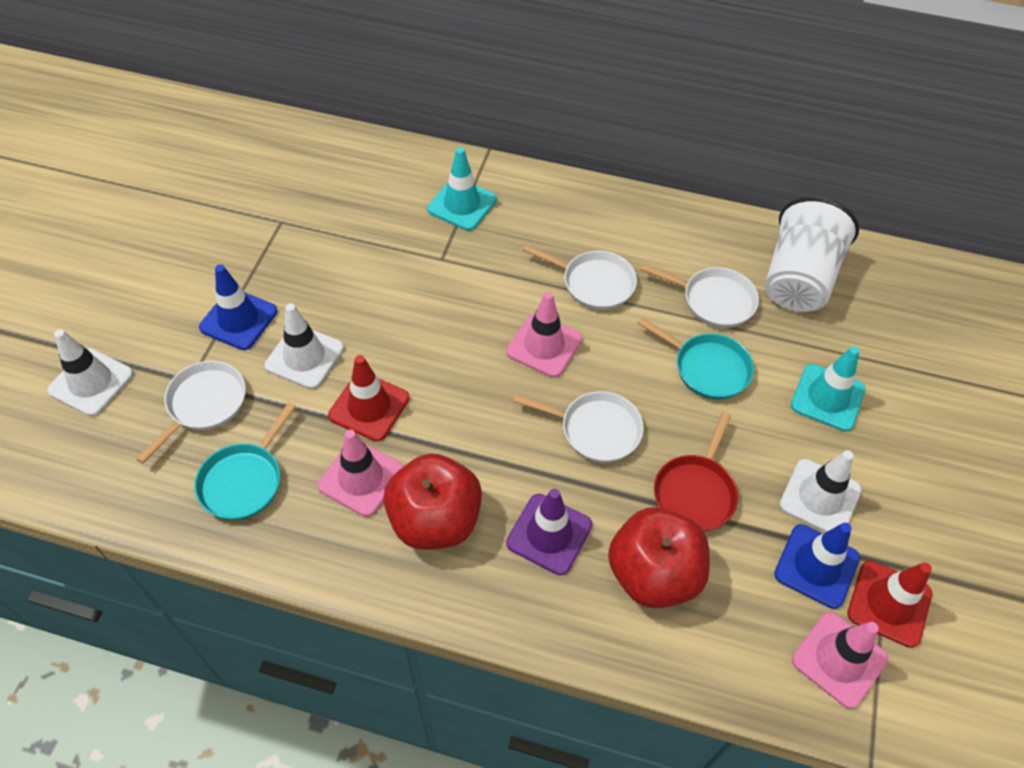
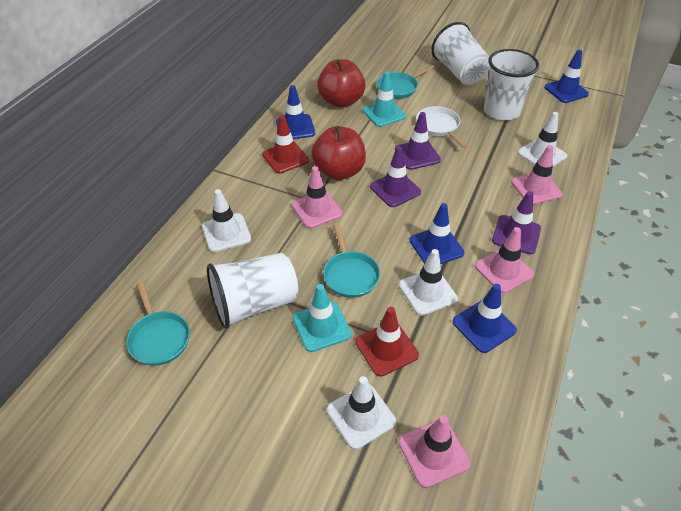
blue traffic cone: [199,265,277,350] [774,523,860,609] = 2 -> [276,85,315,139] [409,203,464,264] [453,284,517,353] [544,50,589,103] = 4
pink traffic cone: [317,429,403,517] [506,292,582,377] [792,612,888,709] = 3 -> [292,166,343,228] [398,415,471,488] [475,227,534,293] [511,145,563,205] = 4
purple traffic cone: [506,489,592,575] = 1 -> [370,146,421,207] [395,112,441,170] [492,191,541,254] = 3
red pan: [654,412,738,531] = 1 -> none = 0
turquoise pan: [194,402,296,520] [637,317,754,399] = 2 -> [126,282,190,366] [323,223,380,298] [377,65,434,99] = 3
white cup: [765,196,859,312] = 1 -> [207,253,298,329] [431,22,490,85] [484,49,539,120] = 3
white pan: [136,361,246,464] [513,391,644,463] [523,244,637,310] [641,263,759,328] = 4 -> [416,106,467,148] = 1
white traffic cone: [47,329,133,416] [265,303,344,389] [779,450,862,532] = 3 -> [202,189,251,252] [327,376,396,449] [399,249,458,316] [518,112,567,167] = 4

